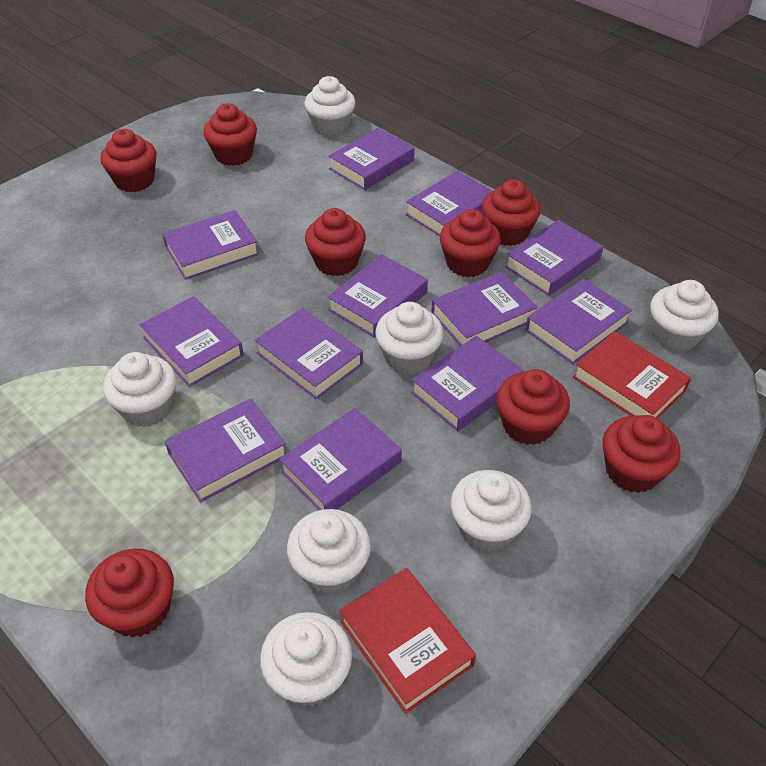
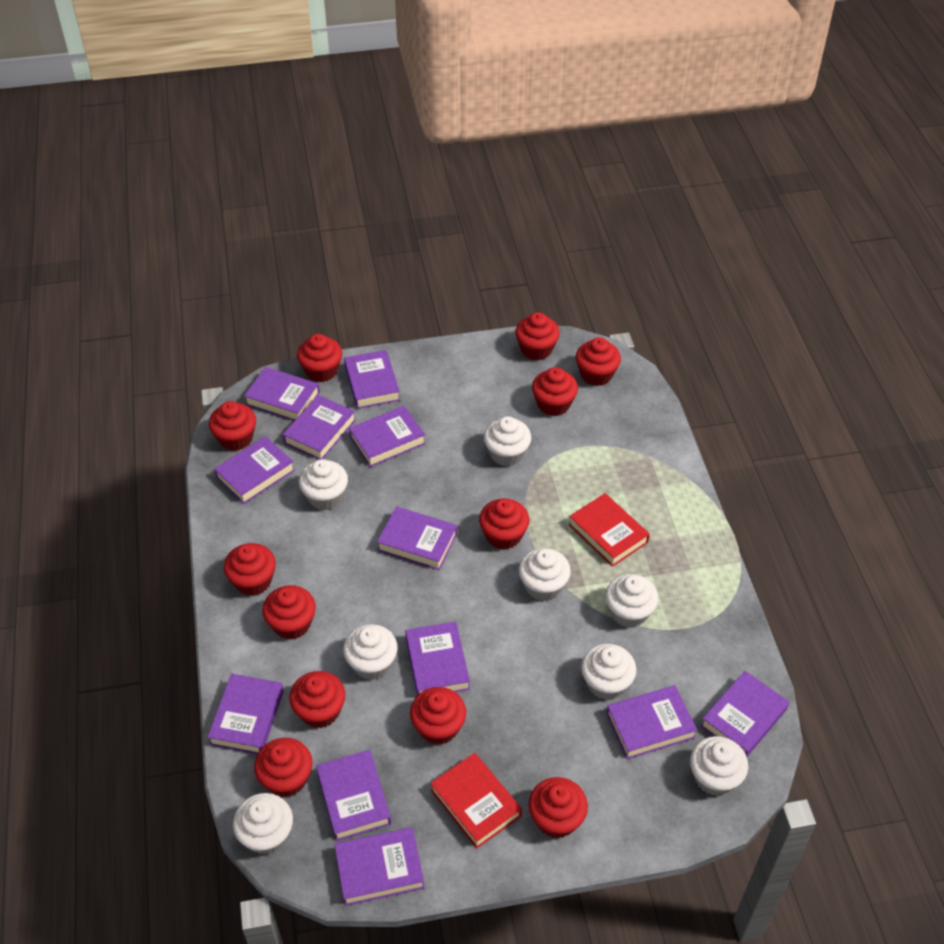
red cupcake: [85,549,174,637] [100,129,156,192] [204,103,257,166] [305,208,366,276] [440,209,501,277] [482,179,541,246] [497,369,570,445] [603,415,681,493] = 8 -> [209,401,256,451] [224,543,276,596] [254,738,312,797] [262,585,316,640] [289,671,345,728] [297,334,342,382] [410,687,466,745] [479,498,529,550] [515,312,560,360] [528,777,588,838] [532,367,578,416] [576,337,621,386] = 12
white cupcake: [103,352,176,427] [260,612,352,707] [287,509,371,594] [304,76,356,137] [375,302,443,375] [451,470,532,552] [650,280,719,352] = 7 -> [233,793,293,855] [299,459,348,510] [343,624,398,680] [484,416,531,466] [519,548,571,601] [581,644,636,700] [605,574,658,628] [690,736,748,796] = 8

